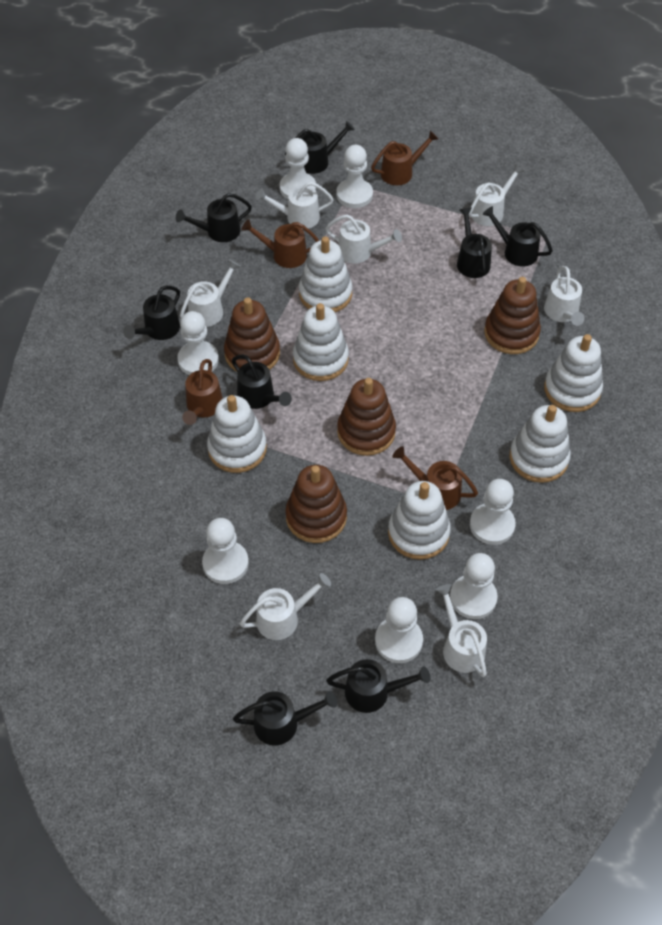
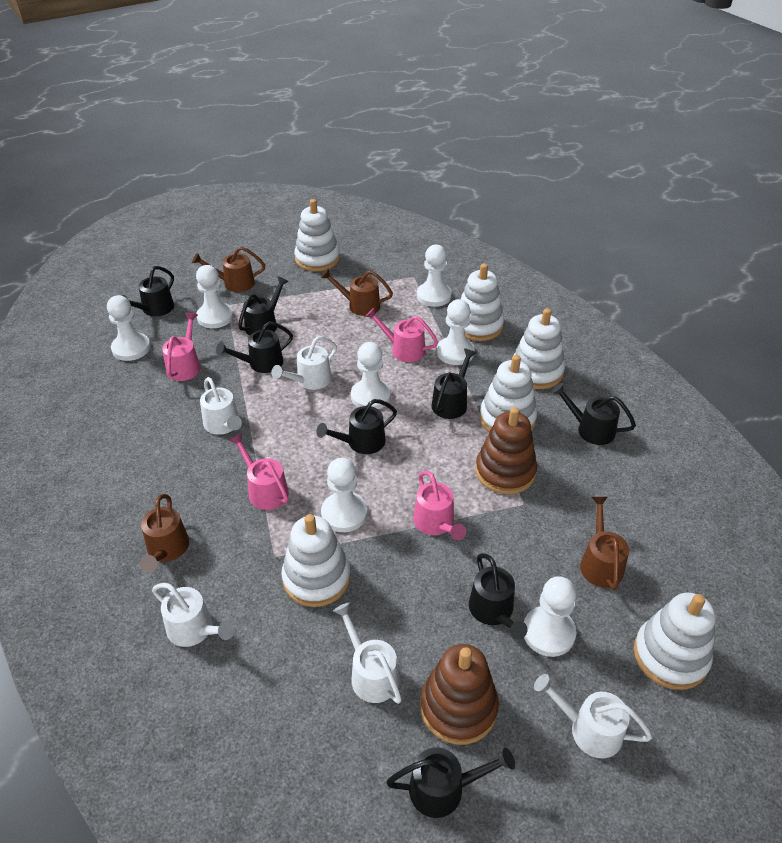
brown stacking toy: [224,297,280,372] [285,465,347,543] [337,378,396,456] [484,277,541,354] = 4 -> [420,644,499,745] [476,407,537,494] = 2
pink watering can: none = 0 -> [162,313,201,381] [229,433,289,510] [365,308,438,362] [413,471,466,540] = 4
white watering can: [180,259,240,327] [240,573,331,640] [256,182,334,228] [325,214,402,263] [436,584,487,677] [468,164,524,226] [544,266,585,326] = 7 -> [152,583,235,647] [200,377,242,435] [271,336,337,390] [333,602,402,704] [534,674,653,758] = 5

